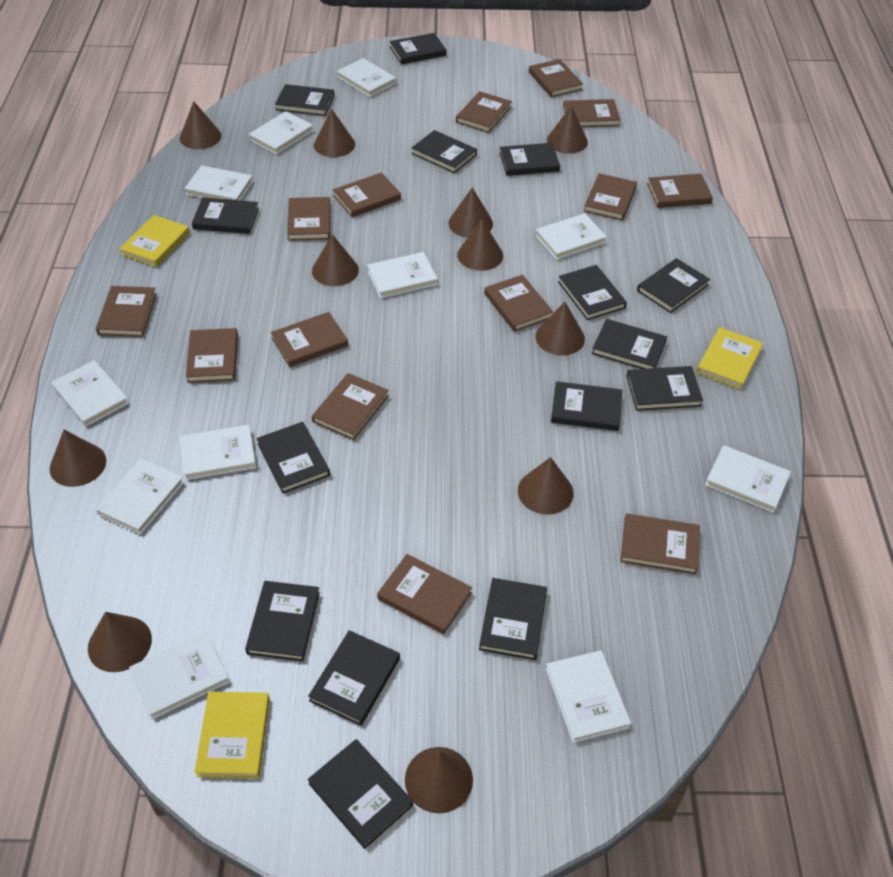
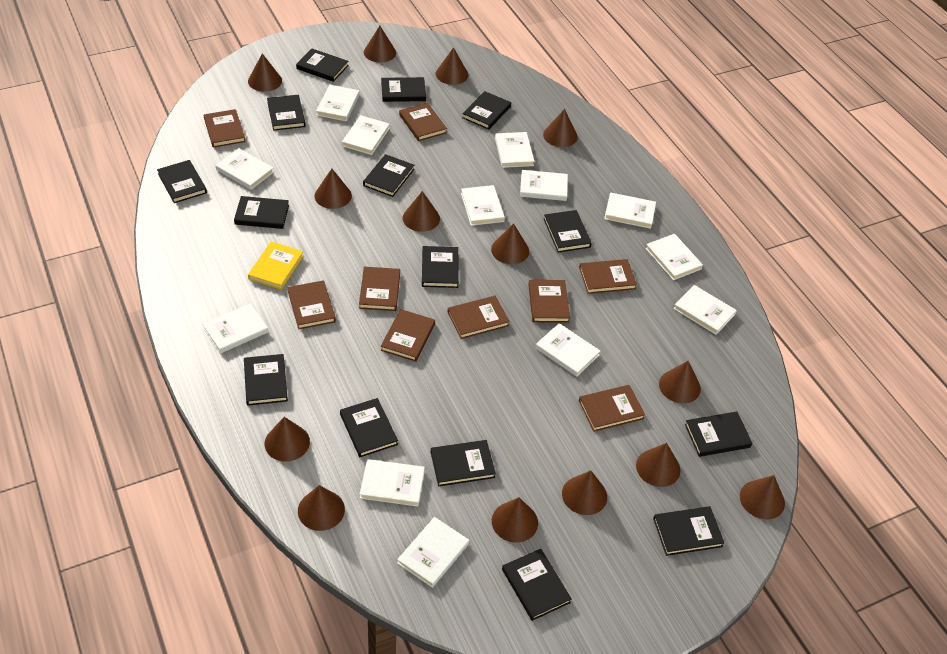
brown book: [96,286,157,337] [186,328,238,383] [271,312,348,367] [287,197,330,241] [312,373,389,440] [333,173,401,217] [377,554,472,634] [456,91,512,133] [484,275,553,332] [529,59,583,97] [563,99,620,127] [584,173,637,221] [620,514,700,574] [647,174,713,208] = 14 -> [204,109,246,148] [287,280,336,329] [359,267,400,311] [381,309,435,362] [399,103,447,141] [447,296,510,339] [528,280,570,322] [579,259,637,294] [579,385,645,432] = 9
brown cone: [50,430,106,487] [88,612,152,672] [180,101,222,149] [312,234,359,286] [314,109,355,157] [405,747,473,814] [448,187,493,238] [457,219,503,271] [518,457,574,515] [535,302,585,355] [547,106,588,154] = 11 -> [248,54,282,92] [265,417,310,462] [298,485,345,531] [315,169,352,209] [364,26,396,63] [403,191,440,232] [436,47,468,85] [491,223,529,264] [492,497,538,543] [543,109,578,147] [562,470,607,515] [636,443,681,487] [659,361,701,403] [740,475,785,519] = 14
white book: [51,360,129,427] [96,458,184,535] [129,632,230,720] [179,425,256,480] [184,165,253,200] [249,111,313,155] [337,58,396,97] [367,252,438,298] [535,213,607,260] [546,650,631,743] [705,445,791,513] = 11 -> [202,303,268,354] [216,148,274,190] [316,85,360,121] [342,115,390,155] [360,459,425,507] [397,517,469,588] [461,185,505,226] [495,132,535,168] [520,170,568,201] [535,323,600,377] [604,193,656,229] [645,234,703,280] [673,285,737,335] = 13
yellow book: [119,215,190,267] [194,692,270,778] [696,327,763,390] = 3 -> [248,241,304,290] = 1

